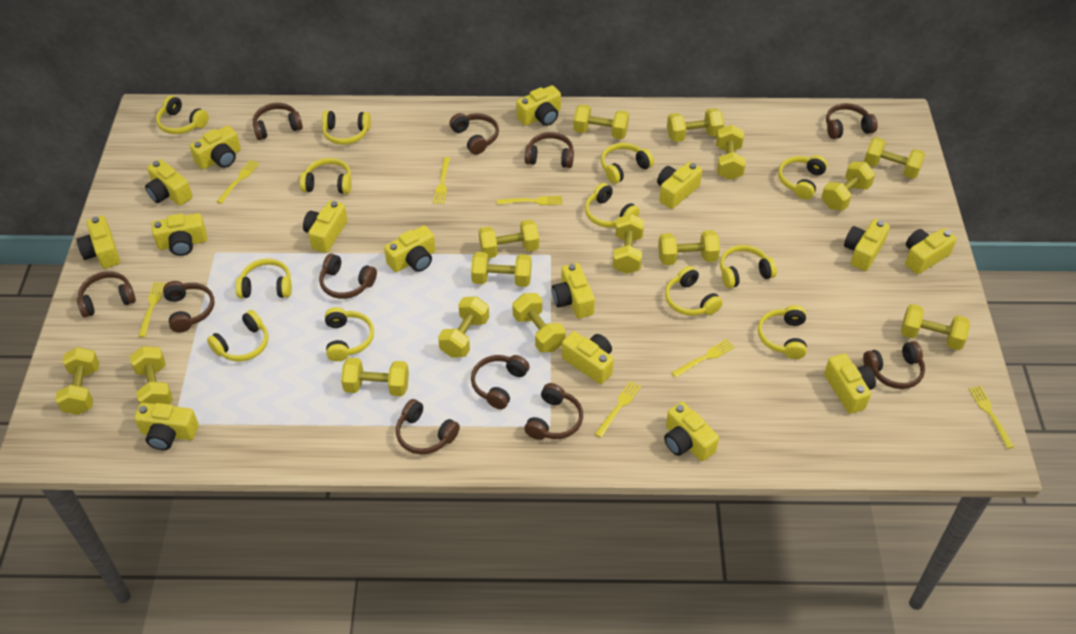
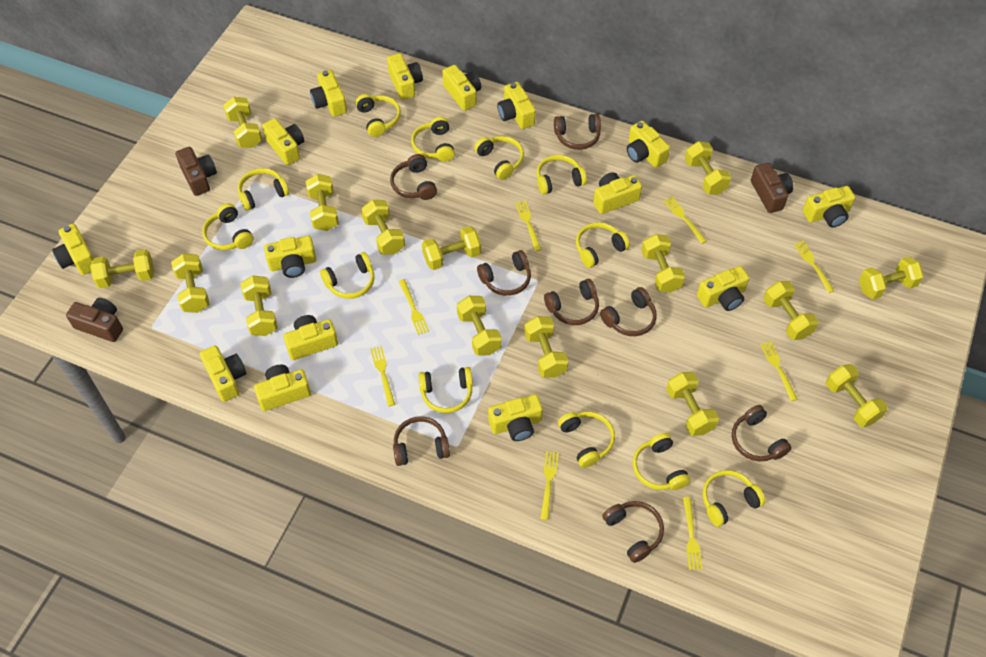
brown camera: none = 0 -> [66,298,123,342] [175,147,217,196] [751,163,793,213] = 3
brown headphones: [77,271,136,317] [163,281,214,333] [253,103,303,140] [319,254,377,299] [396,399,460,454] [449,113,499,155] [471,355,529,409] [524,383,583,440] [525,132,574,168] [826,103,878,139] [863,341,925,389] = 11 -> [390,154,437,200] [393,416,450,466] [477,250,531,296] [544,279,599,325] [554,114,601,150] [600,287,657,336] [602,501,664,563] [732,405,792,462] = 8
yellow fork: [138,282,166,337] [216,160,260,204] [433,157,450,204] [497,196,562,205] [595,381,641,438] [671,339,735,378] [969,386,1014,449] = 7 -> [370,346,395,407] [398,279,429,335] [515,200,542,251] [540,451,558,520] [663,196,707,244] [683,497,702,570] [760,341,798,401] [794,240,834,293] = 8

